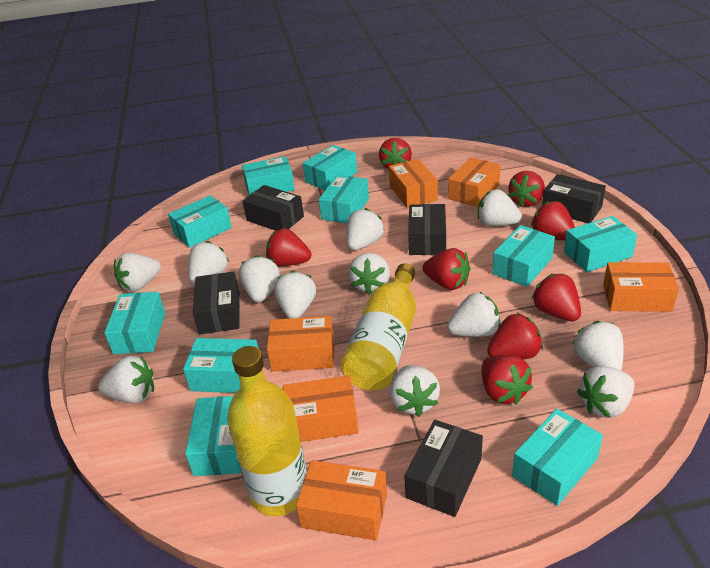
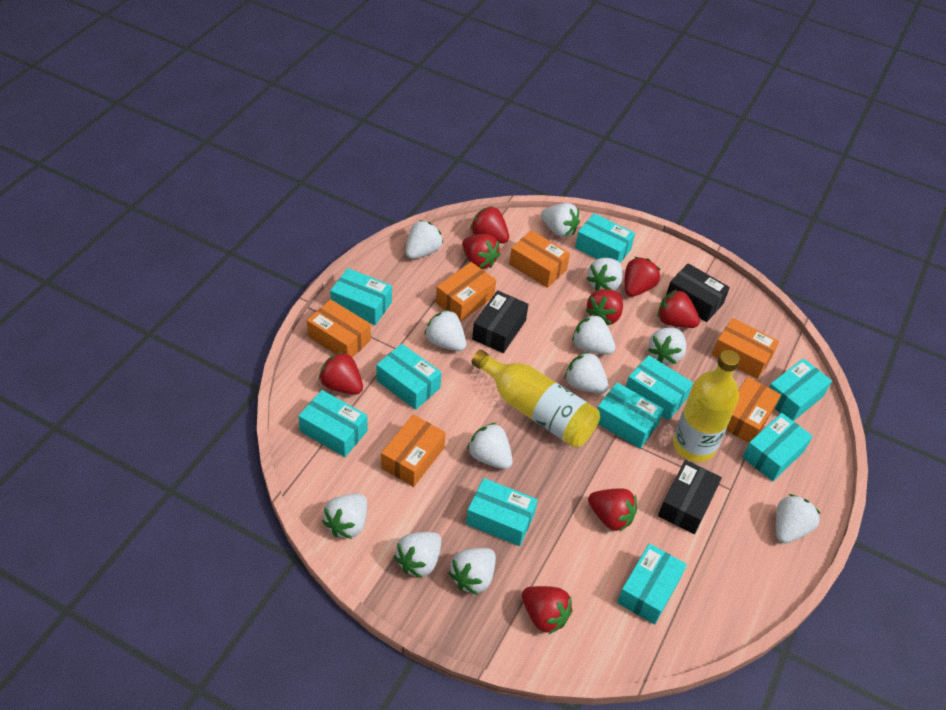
black box: [193,271,239,334] [243,185,304,231] [404,420,483,517] [408,204,446,255] [542,174,606,223] = 5 -> [472,290,529,353] [658,460,722,534] [666,263,730,322] = 3

